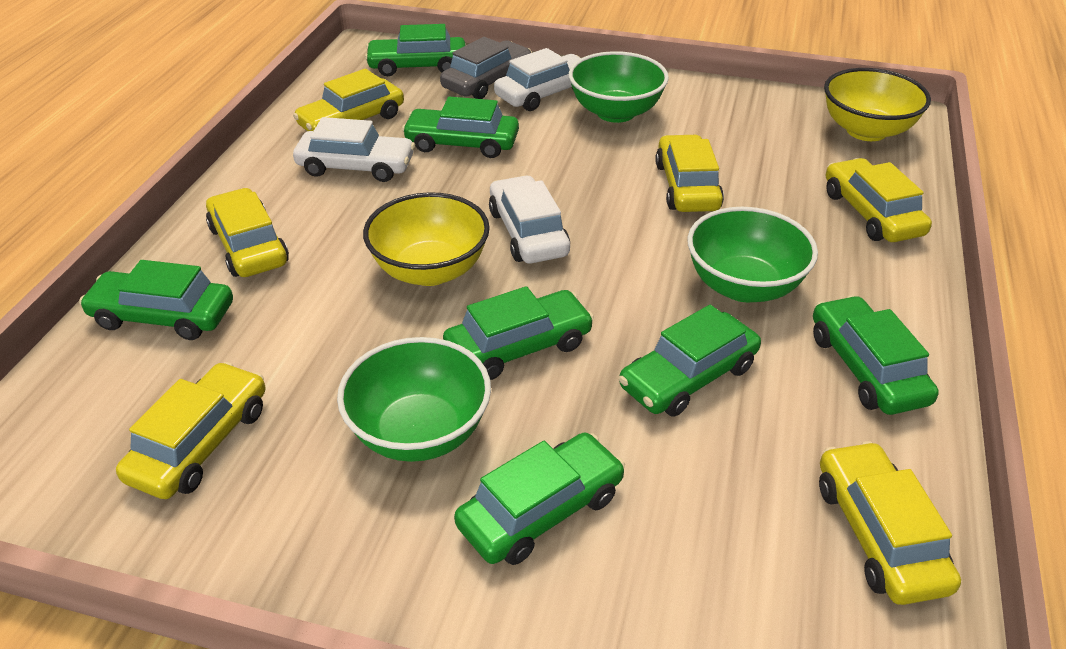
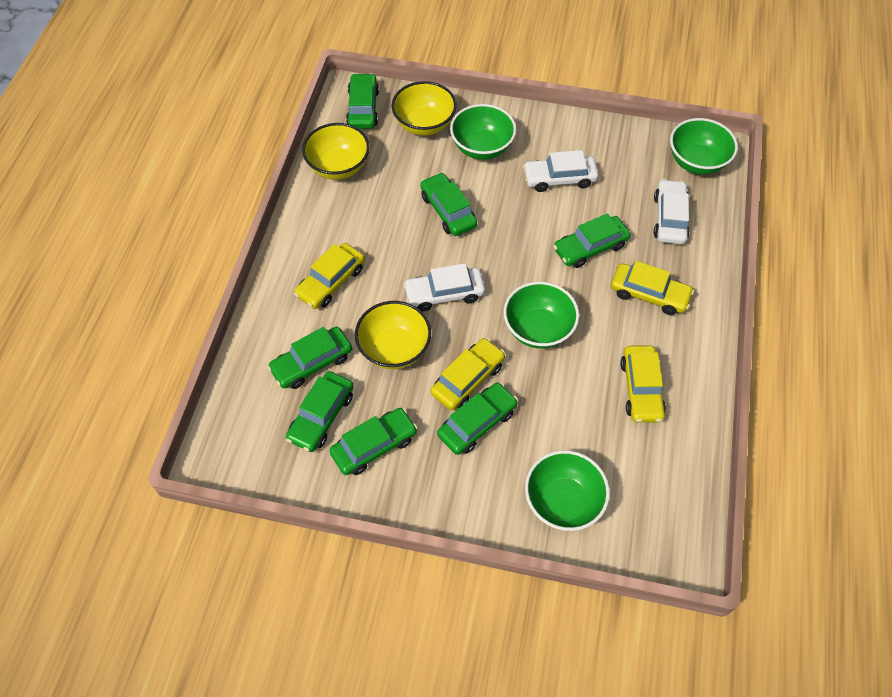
green bowl: [337,337,491,462] [569,51,669,123] [687,207,818,302] = 3 -> [450,104,516,160] [504,282,579,349] [525,450,610,531] [670,118,738,175] = 4
grey car: [440,37,531,99] = 1 -> none = 0
yellow bowl: [363,192,490,286] [824,68,931,141] = 2 -> [302,123,370,180] [355,301,431,369] [392,81,457,136] = 3
yellow car: [116,362,266,499] [206,188,289,277] [293,69,404,131] [655,134,724,212] [819,441,961,605] [826,158,932,242] = 6 -> [294,243,365,309] [431,338,505,410] [611,261,694,315] [620,346,666,423] = 4

